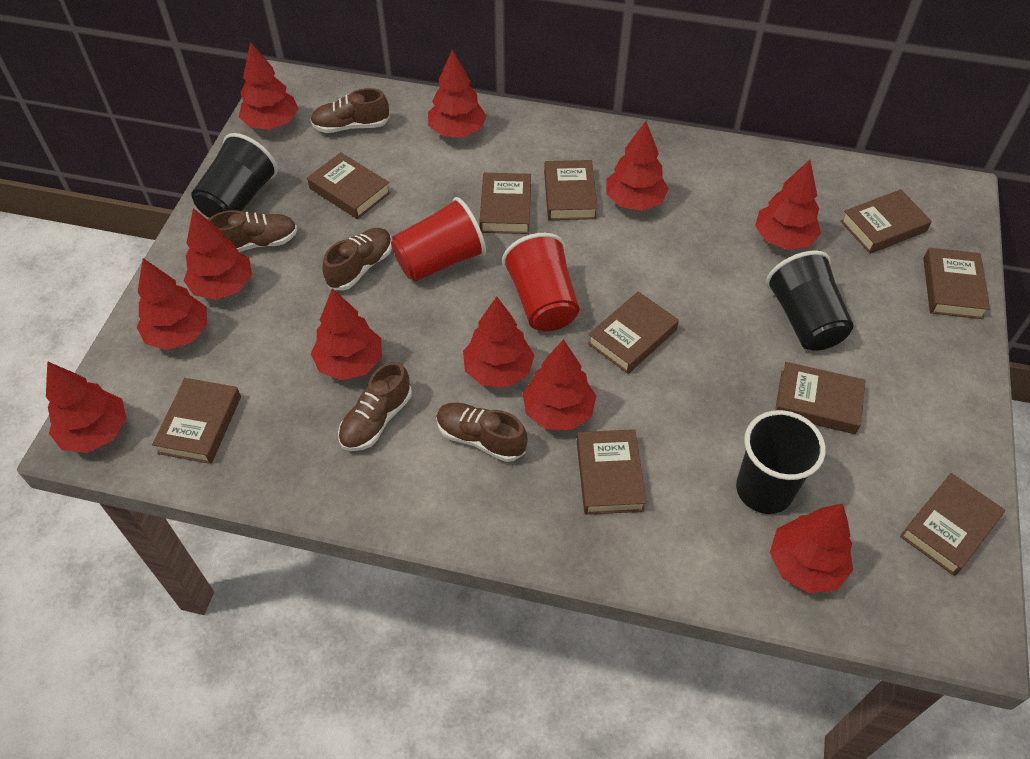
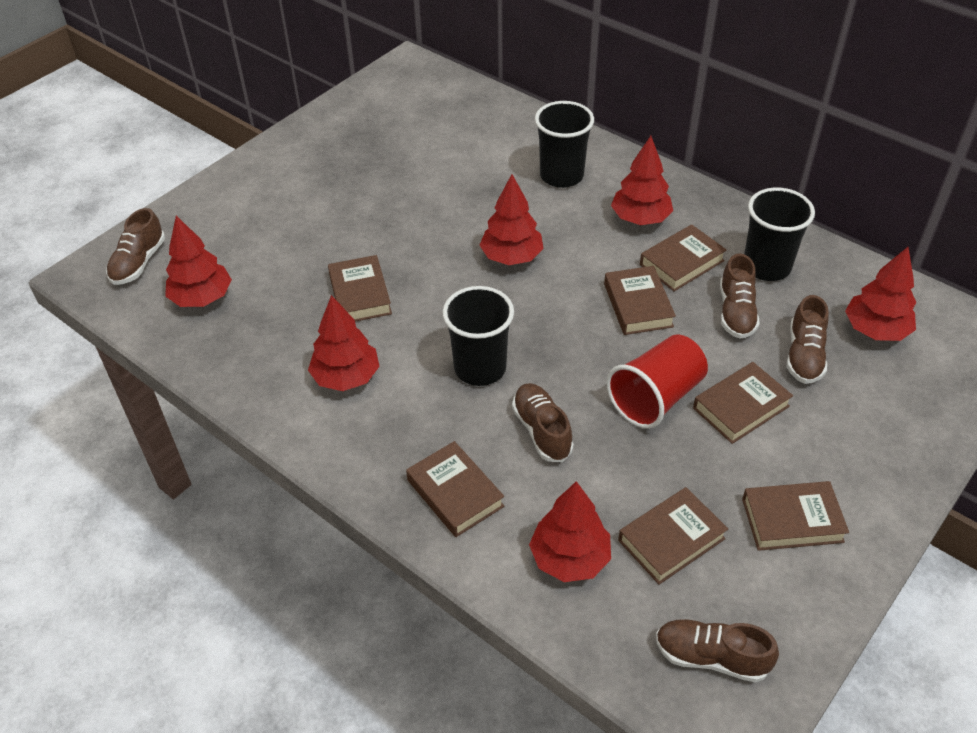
brown book: [152,378,241,464] [307,152,391,219] [479,173,531,234] [544,160,598,220] [577,429,646,515] [588,291,679,374] [775,362,866,434] [840,189,932,254] [900,473,1005,576] [923,248,990,319] = 10 -> [328,255,392,322] [406,441,504,537] [604,266,676,335] [618,487,728,585] [640,224,727,291] [693,362,793,444] [742,481,849,551] = 7
red cup: [391,197,486,282] [502,233,579,331] = 2 -> [607,334,708,429] = 1
red tree: [46,361,127,453] [137,258,207,350] [184,208,252,300] [239,42,298,130] [311,288,382,380] [428,50,487,138] [463,296,535,387] [523,339,596,430] [606,121,669,211] [755,160,821,250] [770,503,853,593] = 11 -> [165,216,232,307] [308,295,380,391] [480,174,544,265] [529,481,611,582] [611,136,673,225] [845,247,916,341] = 6

